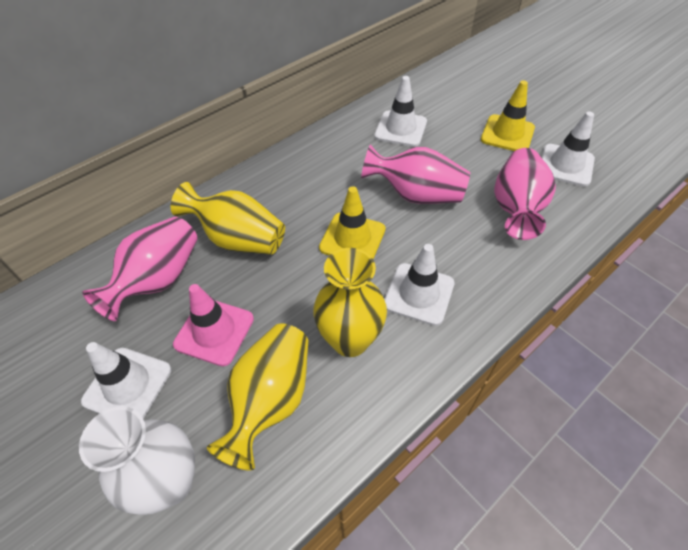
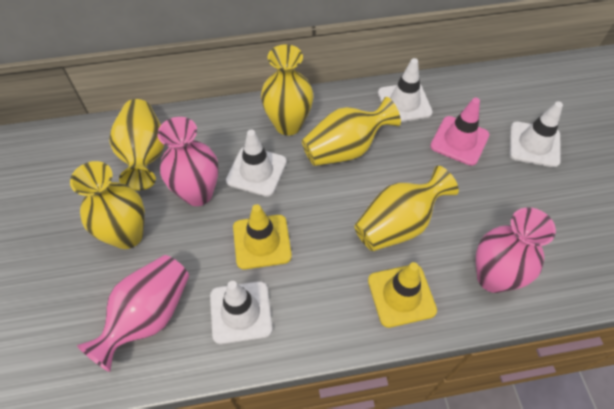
white vase: [79,406,195,515] = 1 -> none = 0
yellow vase: [171,182,285,255] [207,324,309,471] [313,248,387,357] = 3 -> [70,161,145,249] [109,99,164,190] [261,44,313,135] [302,97,401,166] [354,166,459,251] = 5

